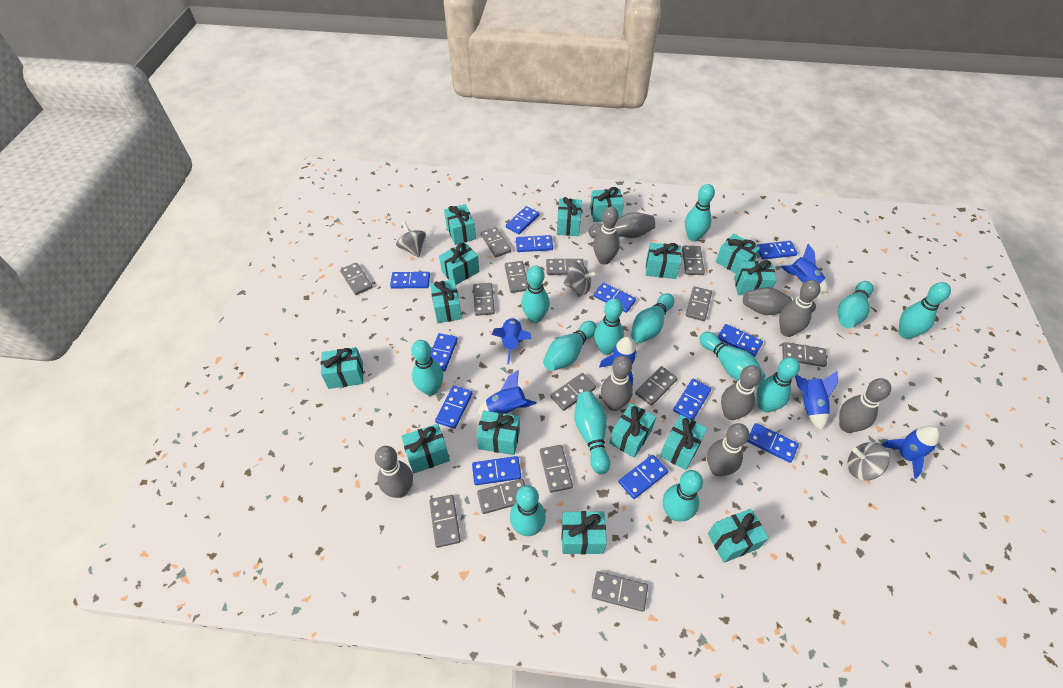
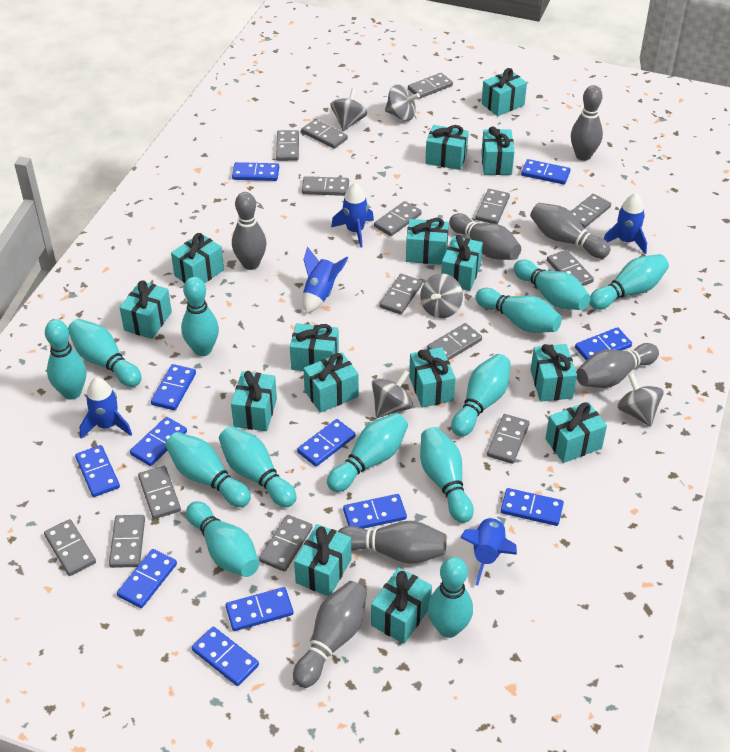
blue rocket: [477,370,537,416] [492,318,531,364] [599,337,637,386] [780,244,828,293] [795,371,838,431] [881,426,940,479] = 6 -> [80,378,132,439] [303,247,348,314] [331,183,374,247] [460,517,517,585] [604,193,647,254] = 5
grey bowling pin: [375,446,413,498] [589,212,655,239] [593,207,620,265] [601,356,633,411] [707,423,749,476] [721,365,762,420] [743,287,816,315] [779,280,821,337] [839,378,891,433] = 9 -> [232,192,267,270] [293,581,367,688] [337,521,447,564] [449,213,521,260] [530,203,611,258] [571,85,603,161] [576,343,659,388] = 7
grey domino: [340,262,372,295] [429,495,461,548] [473,283,495,316] [477,479,525,514] [481,227,511,257] [505,261,528,293] [540,445,573,493] [546,259,584,275] [550,373,596,411] [592,571,648,612] [635,366,678,406] [682,246,705,275] [686,286,712,321] [782,342,827,367] = 14 -> [44,519,96,576] [109,515,145,568] [138,466,181,519] [259,515,313,572] [276,130,299,161] [301,119,348,149] [302,176,349,196] [374,201,422,236] [379,274,422,315] [408,73,453,99] [427,323,482,360] [475,189,510,224] [487,414,530,464] [547,250,594,286] [571,194,611,228] = 15
grey spinning top: [396,222,426,257] [564,262,597,295] [847,442,890,480] = 3 -> [330,88,367,131] [372,370,413,418] [385,85,420,121] [420,274,463,318] [617,373,664,427] = 5

